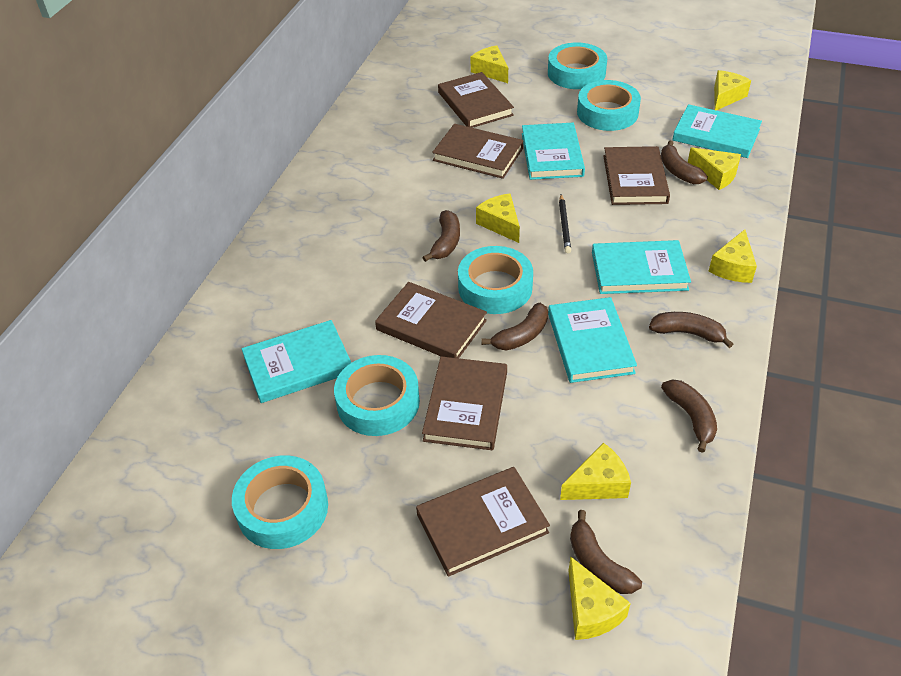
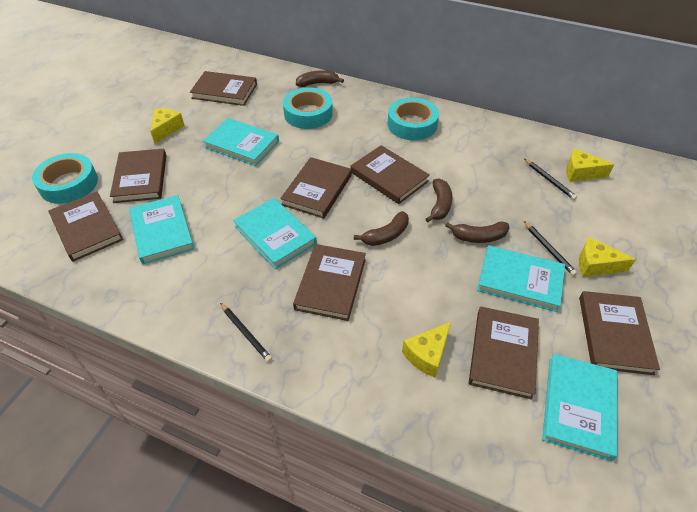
black pencil: [559,194,571,253] = 1 -> [220,303,272,362] [524,221,577,276] [525,159,577,200] = 3
brown banana: [422,210,460,262] [481,303,548,351] [570,510,642,594] [649,312,733,348] [661,141,708,184] [661,379,717,453] = 6 -> [296,70,344,87] [354,211,409,246] [426,179,453,222] [445,222,509,243] = 4
brown book: [375,282,487,358] [416,467,550,577] [422,356,507,450] [432,124,523,179] [438,72,514,128] [604,146,670,205] = 6 -> [49,192,123,262] [110,149,166,203] [190,71,257,106] [280,157,352,219] [293,244,366,321] [350,145,430,204] [469,307,539,400] [579,291,660,375] = 8
turquoise tape: [232,456,328,549] [334,355,420,436] [458,246,533,314] [548,43,607,89] [577,80,641,131] = 5 -> [32,153,98,204] [283,87,333,129] [387,98,439,140] = 3
yellow cheese: [471,45,508,83] [476,193,520,243] [560,443,631,500] [569,556,631,640] [688,148,741,190] [708,230,757,283] [714,70,751,110] = 7 -> [150,108,185,144] [402,322,451,378] [566,148,614,182] [579,237,636,277] = 4

